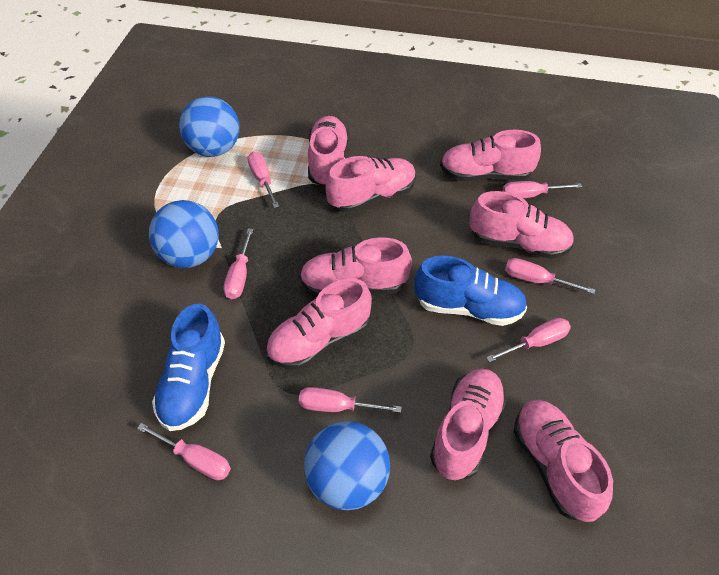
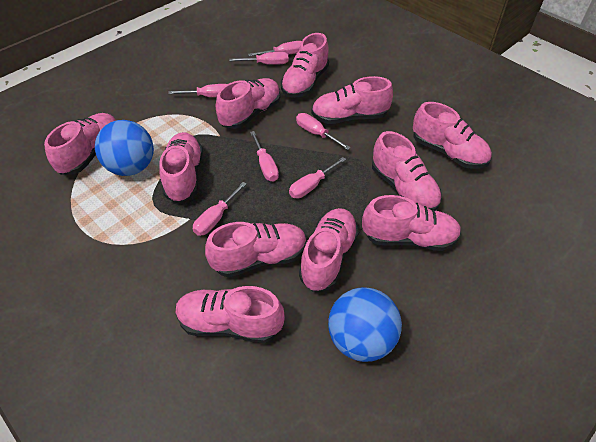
blue ball: [149,200,219,268] [179,96,239,157] [304,421,390,510] = 3 -> [95,120,154,176] [328,287,402,362] = 2
blue shoe: [152,304,225,431] [414,256,527,326] = 2 -> none = 0
pink shoe: [266,278,372,369] [299,237,412,296] [308,116,349,187] [325,156,416,213] [430,368,507,480] [440,130,541,181] [469,191,574,259] [514,400,613,522] = 8 -> [44,113,117,175] [159,132,203,203] [176,286,285,343] [205,222,307,277] [216,78,280,129] [281,33,329,98] [299,208,359,291] [311,76,393,124] [362,195,461,251] [372,131,442,211] [413,102,492,169] = 11

